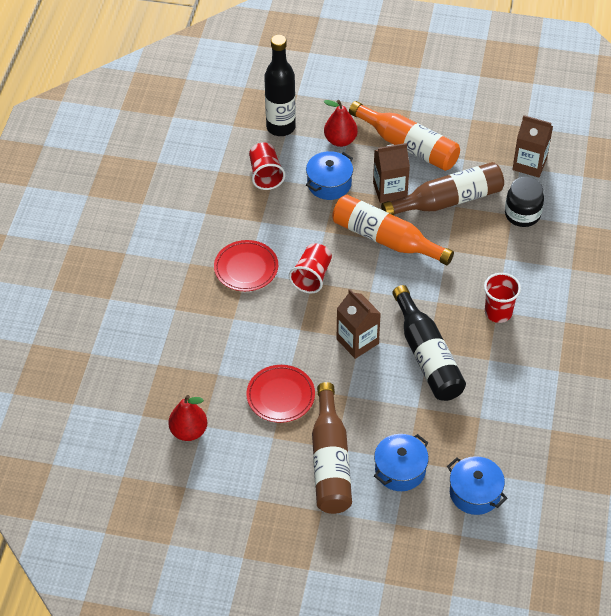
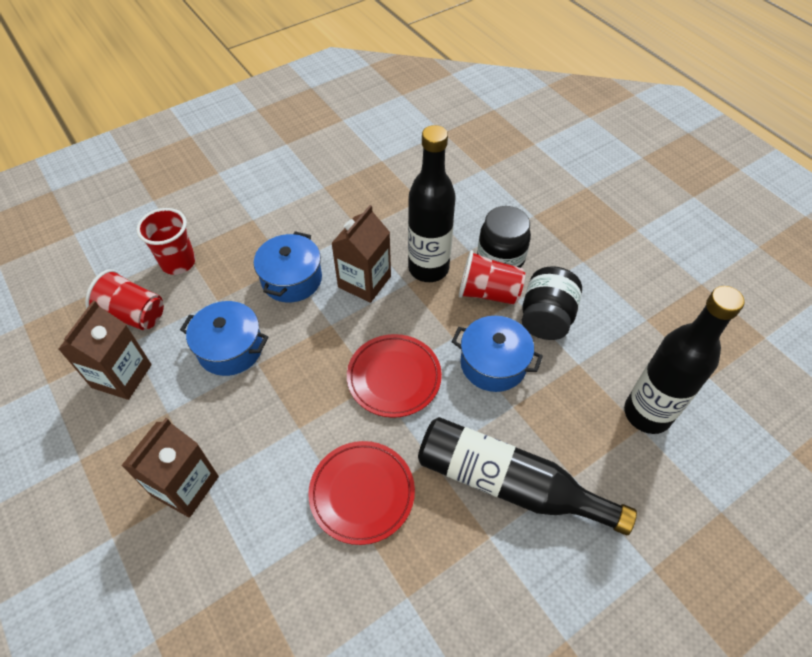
black bottle: [264,35,296,136] [392,285,466,401] = 2 -> [408,125,456,282] [418,417,637,535] [624,286,745,434] = 3
black jar: [505,177,544,227] = 1 -> [477,206,531,268] [522,266,582,340] = 2
brown bottle: [312,382,352,514] [381,162,504,215] = 2 -> none = 0
orange bottle: [332,195,454,265] [349,101,460,171] = 2 -> none = 0
red pear: [168,395,207,441] [324,100,358,147] = 2 -> none = 0

